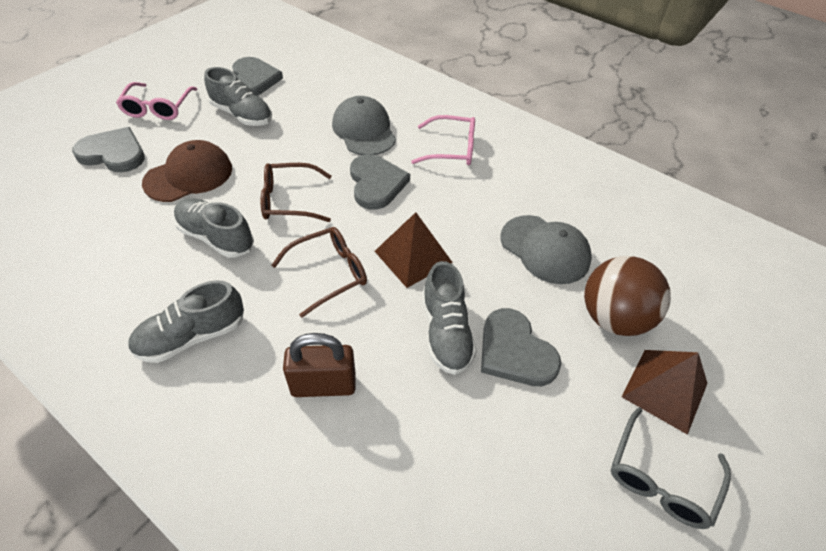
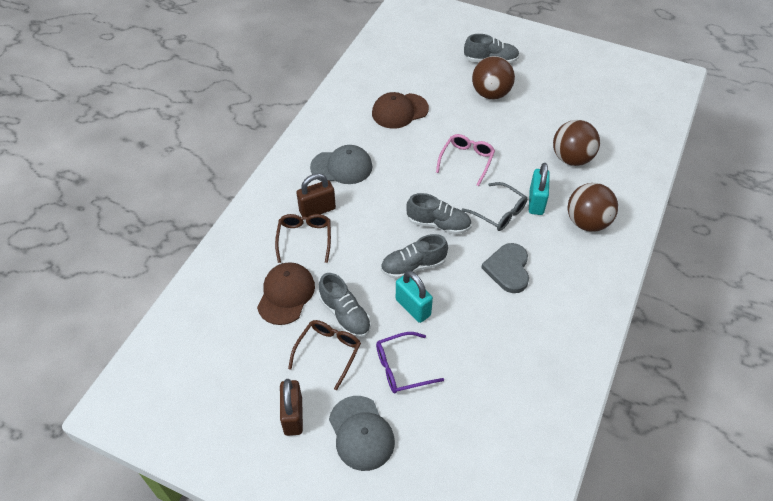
brown ball: [584,256,671,336] = 1 -> [472,56,515,99] [553,120,600,166] [568,183,618,232] = 3
brown cap: [142,140,232,202] = 1 -> [257,262,315,325] [372,92,429,129] = 2
brown padlock: [283,333,356,397] = 1 -> [280,379,303,436] [296,173,336,217] = 2
brown pyramid: [375,212,453,288] [622,350,708,435] = 2 -> none = 0
grey heart: [72,127,145,172] [232,57,283,96] [350,154,410,210] [481,308,561,386] = 4 -> [481,243,529,293] = 1
pink glasses: [116,82,197,120] [411,115,475,165] = 2 -> [436,134,495,186] = 1
purple glasses: none = 0 -> [376,332,444,393] = 1
turquoise padlock: none = 0 -> [396,271,433,323] [529,163,550,215] = 2

